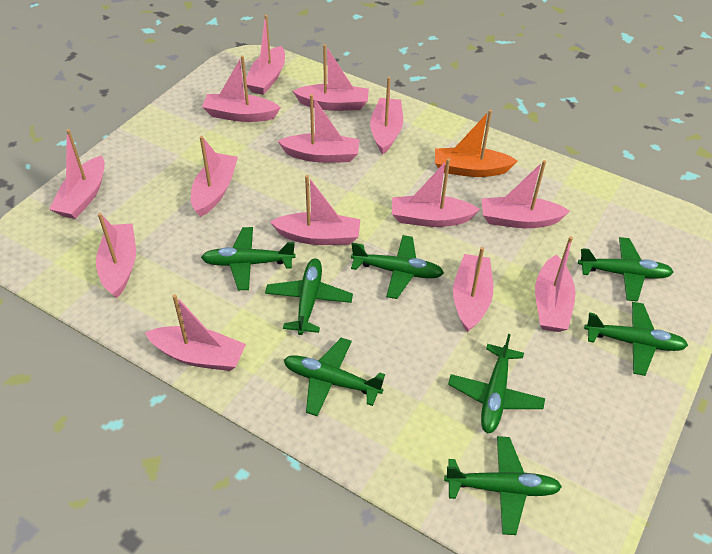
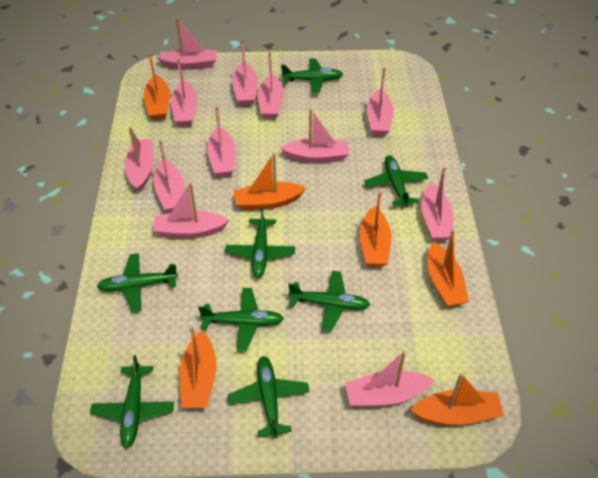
orange boat: [435,110,518,177] = 1 -> [144,53,170,120] [179,327,217,408] [234,153,306,210] [360,192,391,267] [411,373,504,425] [428,230,469,307] = 6
pink boat: [49,129,105,219] [96,213,136,298] [145,294,246,371] [191,136,238,217] [202,56,281,122] [246,15,285,95] [270,175,361,245] [278,94,360,163] [293,44,369,111] [370,77,403,154] [392,158,480,227] [453,247,493,332] [482,160,570,228] [535,236,576,332] = 14 -> [125,127,154,192] [153,183,229,238] [154,140,185,213] [156,18,217,70] [171,58,198,126] [207,106,236,177] [232,39,258,106] [258,52,284,119] [280,109,349,163] [345,351,434,407] [367,67,394,136] [422,167,453,241] = 12

